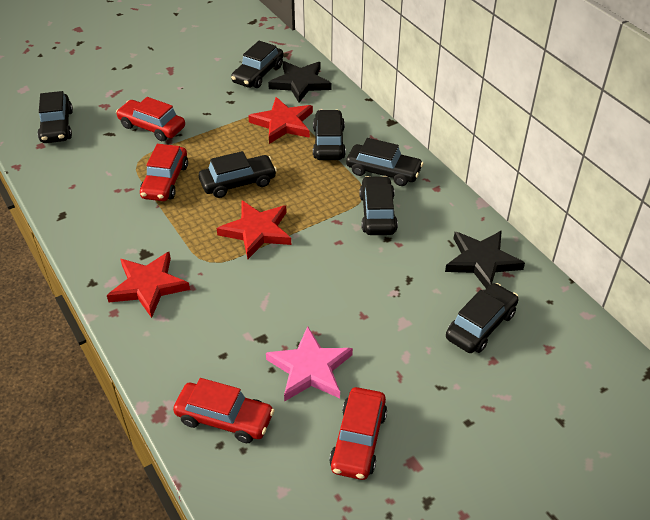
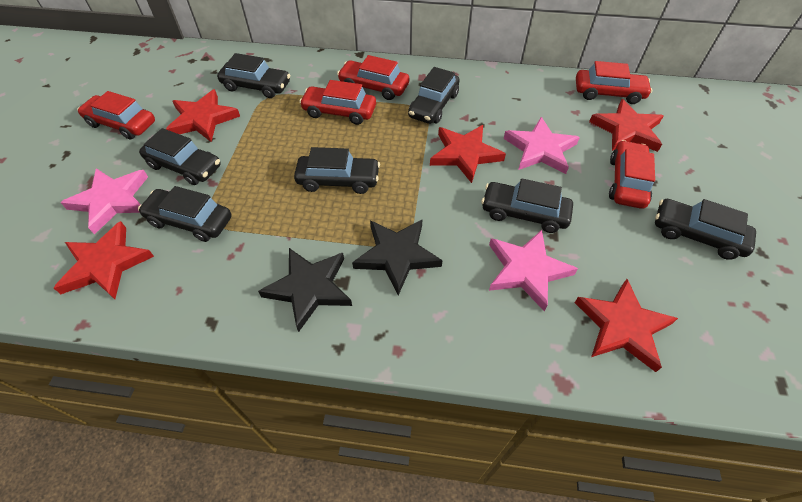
pink star: [266,326,353,402] = 1 -> [61,168,148,235] [489,230,578,311] [504,117,580,174] = 3
red car: [116,97,185,141] [140,144,188,201] [173,378,275,443] [329,387,387,480] = 4 -> [77,91,155,140] [299,80,376,125] [337,55,409,100] [576,61,652,104] [609,140,655,209] = 5
red star: [107,252,190,318] [217,200,291,259] [248,97,313,144] = 3 -> [54,221,154,299] [166,89,240,142] [430,125,506,183] [575,279,678,372] [589,99,663,152] = 5

